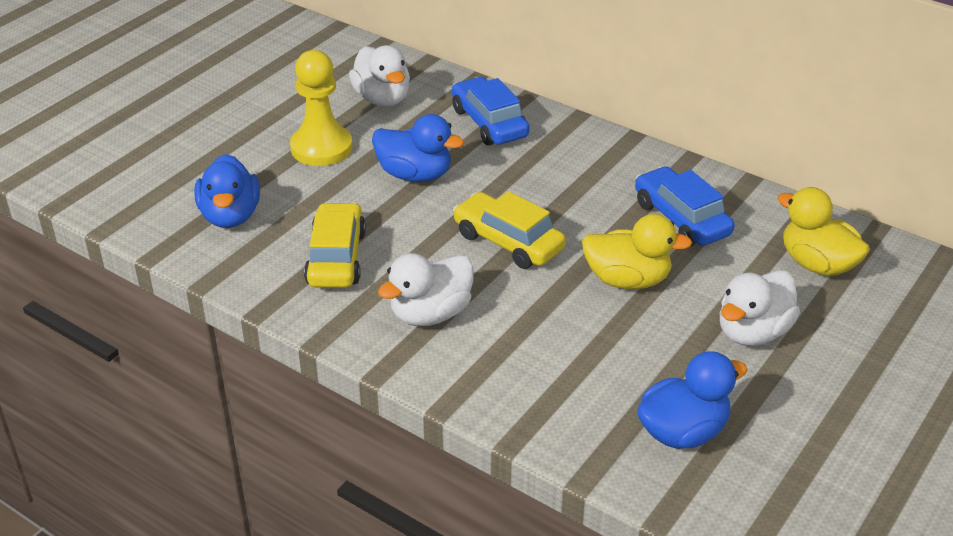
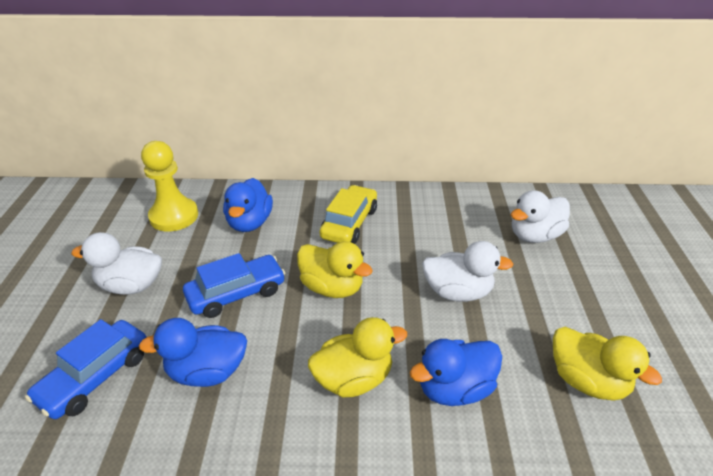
yellow car: [304,202,366,288] [453,191,566,269] = 2 -> [320,185,377,244] = 1
yellow duck: [582,214,692,289] [777,187,870,276] = 2 -> [297,241,373,298] [308,317,407,397] [553,327,662,401] = 3

